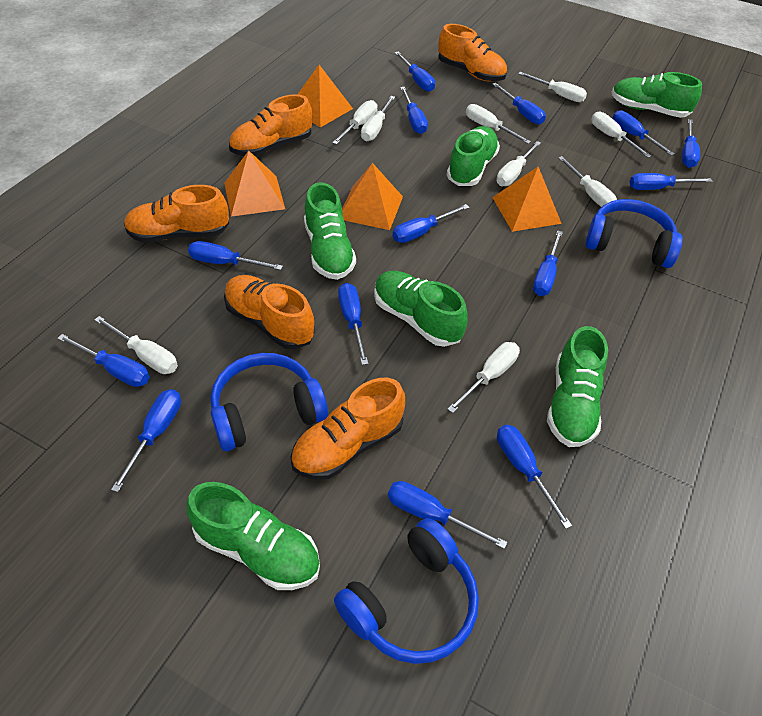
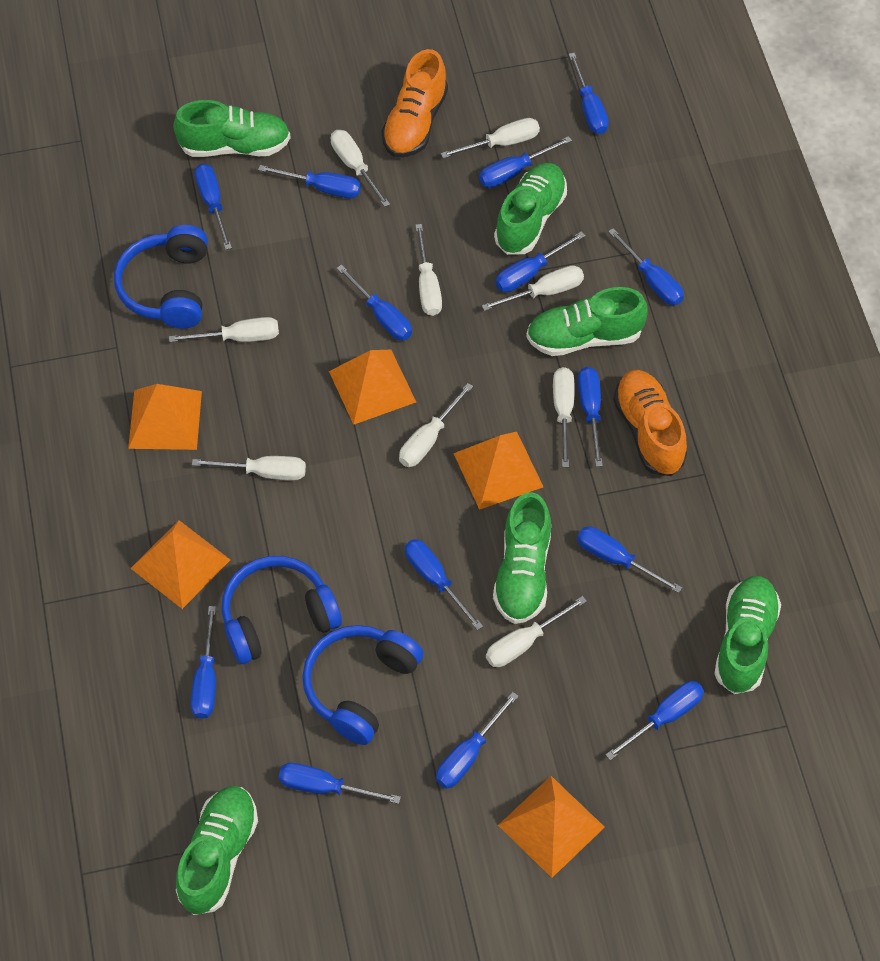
orange pyramid: [224,151,285,217] [297,65,353,128] [342,163,403,230] [492,167,562,232] = 4 -> [128,384,202,450] [131,520,230,609] [329,350,416,425] [453,432,543,510] [498,776,605,878] = 5
orange shoe: [124,185,229,242] [224,275,315,349] [229,94,312,156] [291,378,405,480] [438,24,507,82] = 5 -> [382,49,448,158] [613,370,687,476] = 2

